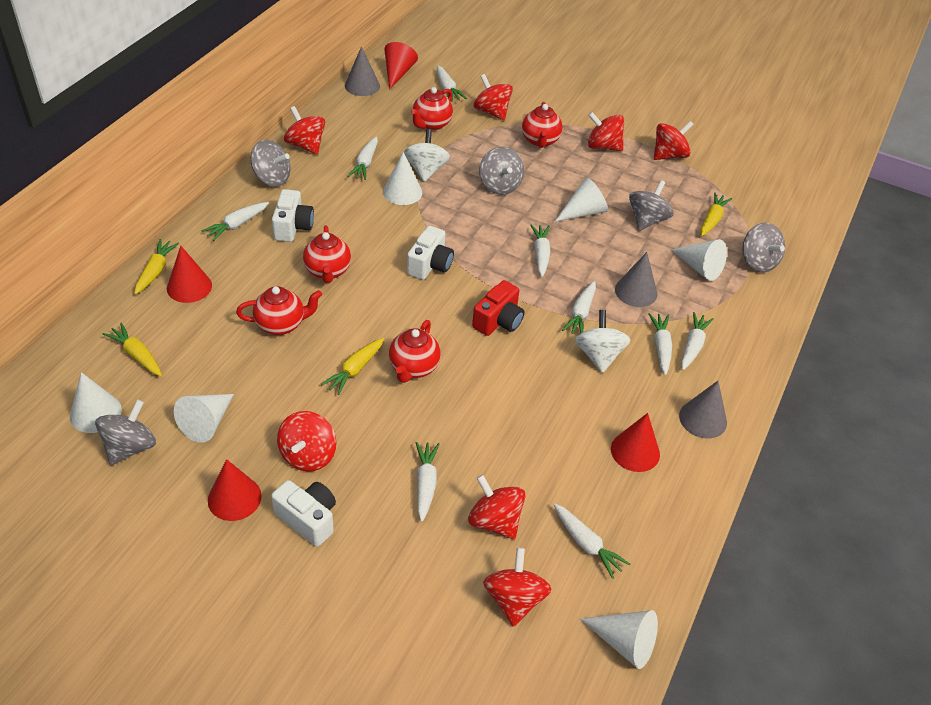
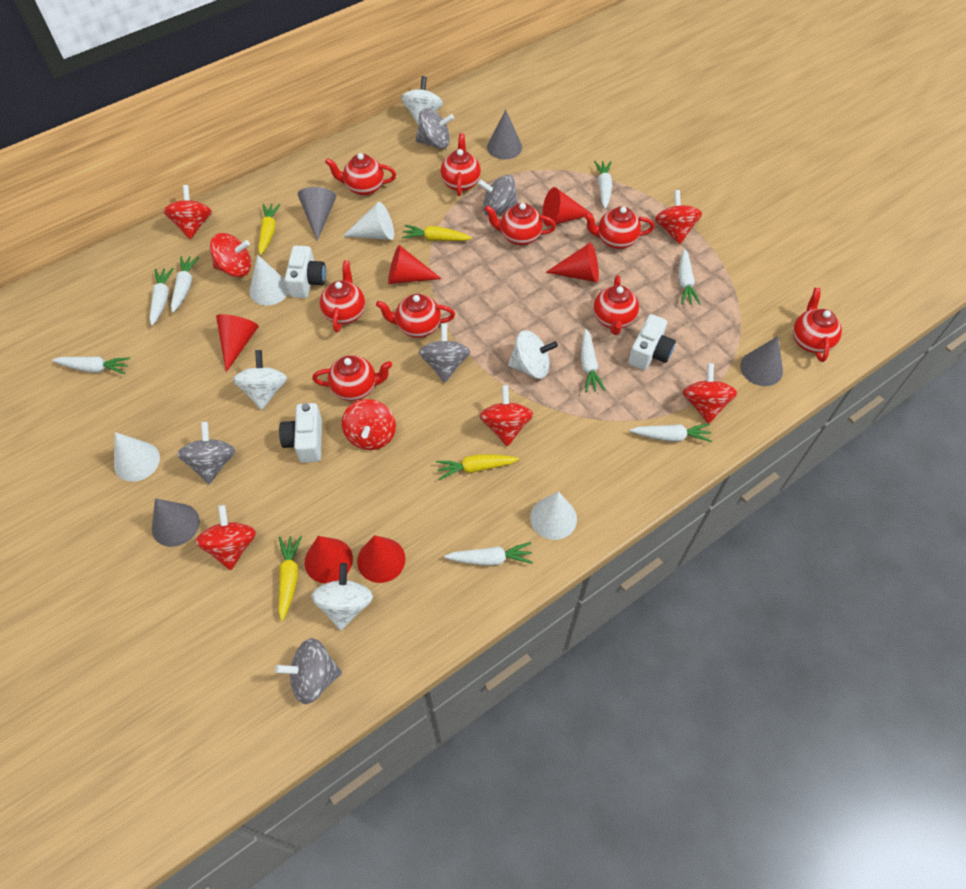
grey cone: [345,46,380,96] [615,252,657,307] [679,381,727,438] = 3 -> [152,498,200,547] [298,187,336,241] [487,109,522,160] [740,336,783,386] = 4
red camera: [472,280,524,336] = 1 -> none = 0
red cone: [167,246,212,303] [208,459,262,521] [384,42,418,90] [611,413,660,472] = 4 -> [216,314,259,372] [305,536,353,584] [357,535,406,583] [388,245,442,284] [542,187,593,227] [545,242,599,282] = 6
red teapot: [236,286,322,335] [303,225,351,283] [389,320,440,383] [411,87,453,131] [522,102,563,148] = 5 -> [312,355,392,401] [320,260,365,332] [325,153,396,196] [376,294,455,338] [440,133,481,196] [484,203,556,245] [584,206,655,249] [593,275,639,335] [793,288,842,362] = 9
white carrot: [201,202,269,241] [348,137,378,180] [416,442,440,522] [437,65,467,102] [530,224,551,277] [554,504,630,579] [562,281,596,334] [648,313,672,375] [681,312,714,370] = 9 -> [52,356,130,374] [150,268,174,326] [171,256,199,313] [444,542,533,566] [581,329,606,392] [594,161,612,209] [630,424,712,442] [678,249,700,305] = 8
white cone: [70,372,122,433] [174,394,234,443] [383,152,422,205] [554,177,608,222] [579,610,658,669] [671,239,727,281] = 6 -> [114,432,160,481] [249,255,288,306] [343,202,394,240] [530,491,577,540] = 4
white spinning top: [404,129,450,182] [575,310,631,373] = 2 -> [233,350,287,410] [311,563,373,630] [401,76,443,124] [508,330,558,379] = 4

